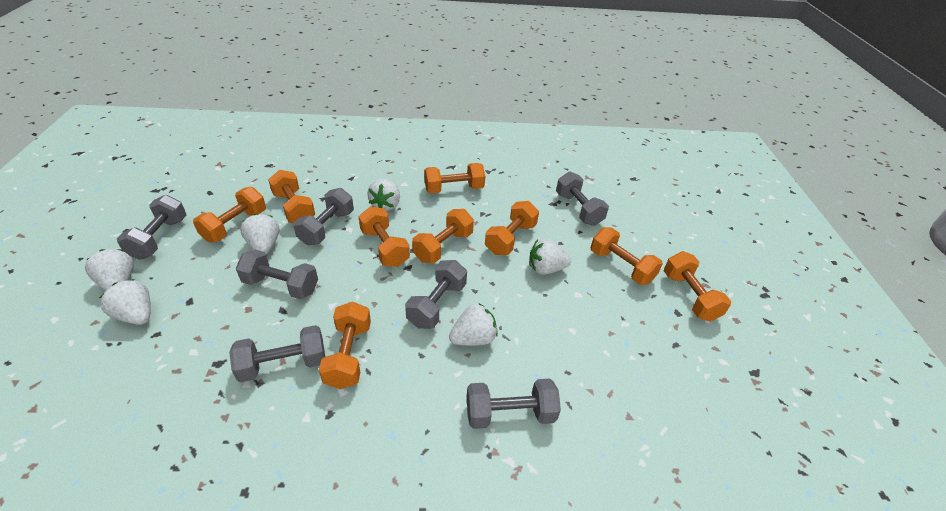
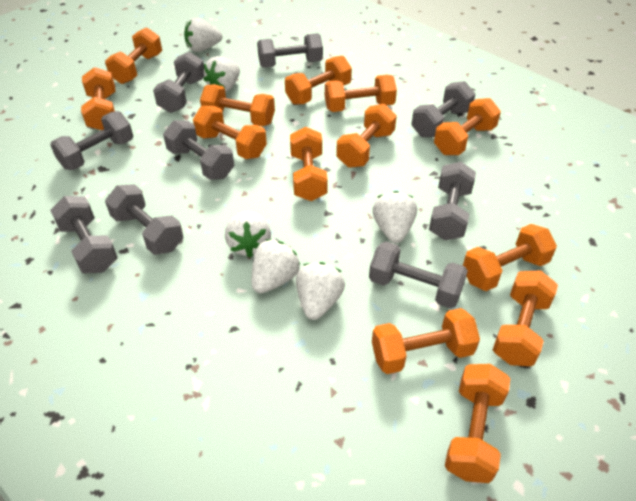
grey dumbbell: [117,195,186,260] [229,325,325,382] [236,250,318,299] [293,188,354,245] [405,260,467,329] [467,378,561,429] [556,172,609,226] = 7 -> [50,111,133,170] [50,196,118,273] [105,184,183,255] [153,52,204,113] [163,120,234,180] [257,33,323,68] [369,241,468,309] [411,81,475,137] [429,162,476,240] = 9
orange dumbbell: [193,187,266,242] [268,170,315,223] [319,302,371,389] [358,206,410,267] [412,209,474,263] [424,163,485,194] [485,201,539,255] [591,227,663,285] [664,251,731,322] = 9 -> [81,67,115,130] [105,27,162,84] [193,106,267,159] [200,84,275,127] [285,56,352,105] [290,127,328,201] [325,75,397,112] [336,104,397,168] [372,308,480,374] [434,98,501,155] [445,364,510,483] [463,224,557,291] [493,270,558,366] = 13

